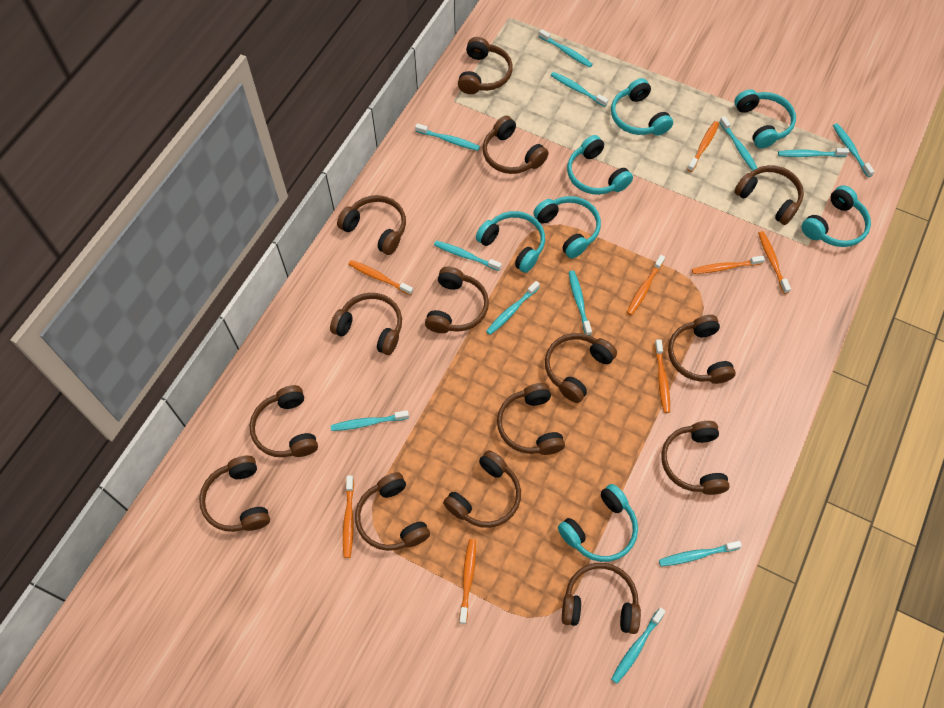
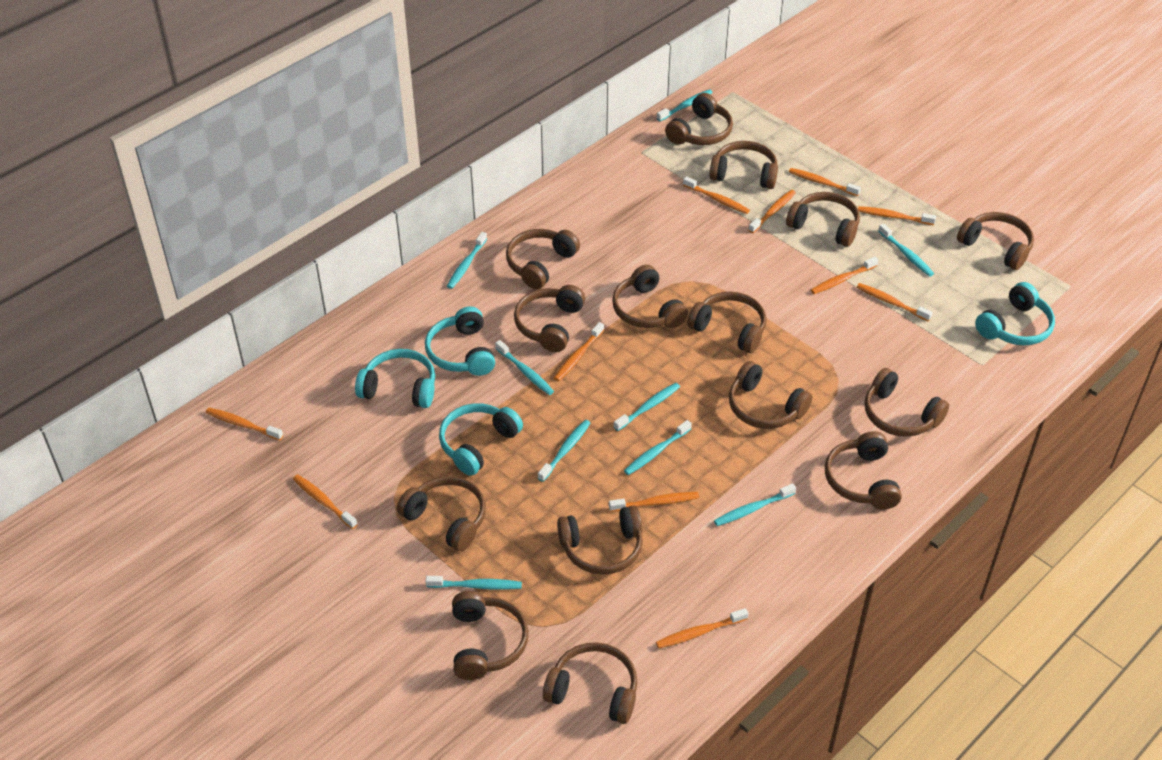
orange toothbrush: [343,475,354,558] [348,260,413,295] [459,539,476,624] [627,255,665,315] [655,339,670,413] [687,121,719,172] [692,256,765,274] [758,231,791,294] = 8 -> [206,408,283,440] [293,474,358,529] [554,322,604,381] [609,492,699,512] [656,608,748,649] [683,176,750,214] [749,190,796,233] [789,168,861,196] [811,257,878,294] [857,283,932,321] [858,206,936,225] = 11
turquoise headphones: [476,211,545,273] [533,196,601,259] [558,484,638,562] [567,135,633,195] [611,78,673,136] [734,89,796,148] [801,185,871,247] = 7 -> [355,349,435,408] [425,306,495,376] [439,403,523,476] [975,282,1055,345] = 4
turquoise toothbrush: [331,410,409,431] [415,123,480,151] [434,241,502,271] [486,281,540,335] [539,29,593,68] [551,72,608,107] [569,270,592,336] [611,607,666,684] [659,541,742,566] [719,116,757,171] [778,148,849,157] [833,123,875,177] = 12 -> [426,576,522,590] [447,232,487,289] [495,340,554,395] [538,420,590,482] [614,383,680,431] [624,420,692,475] [657,89,713,121] [714,484,796,526] [878,223,934,277] = 9

